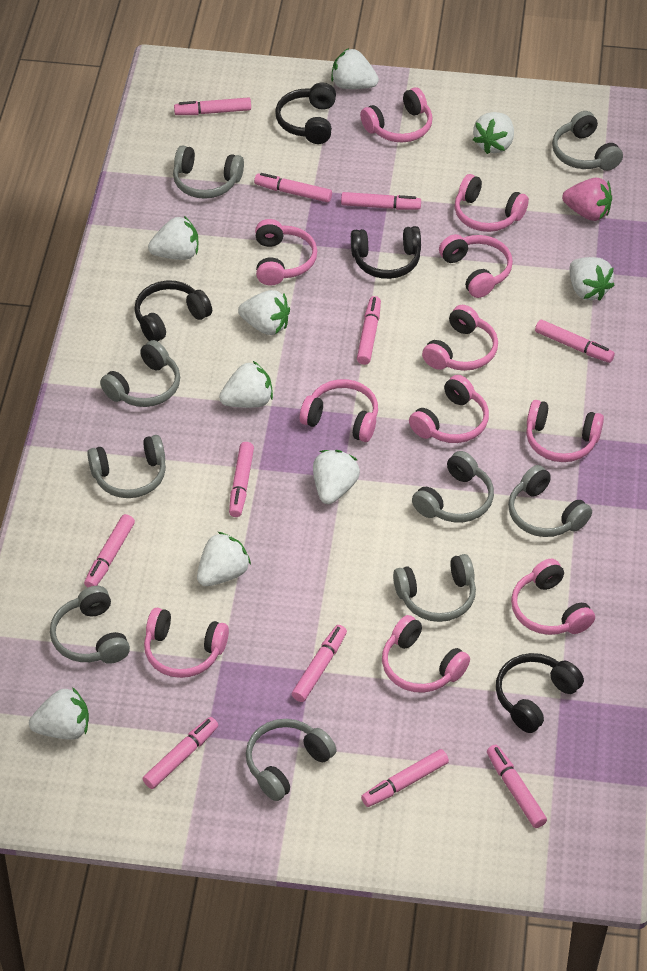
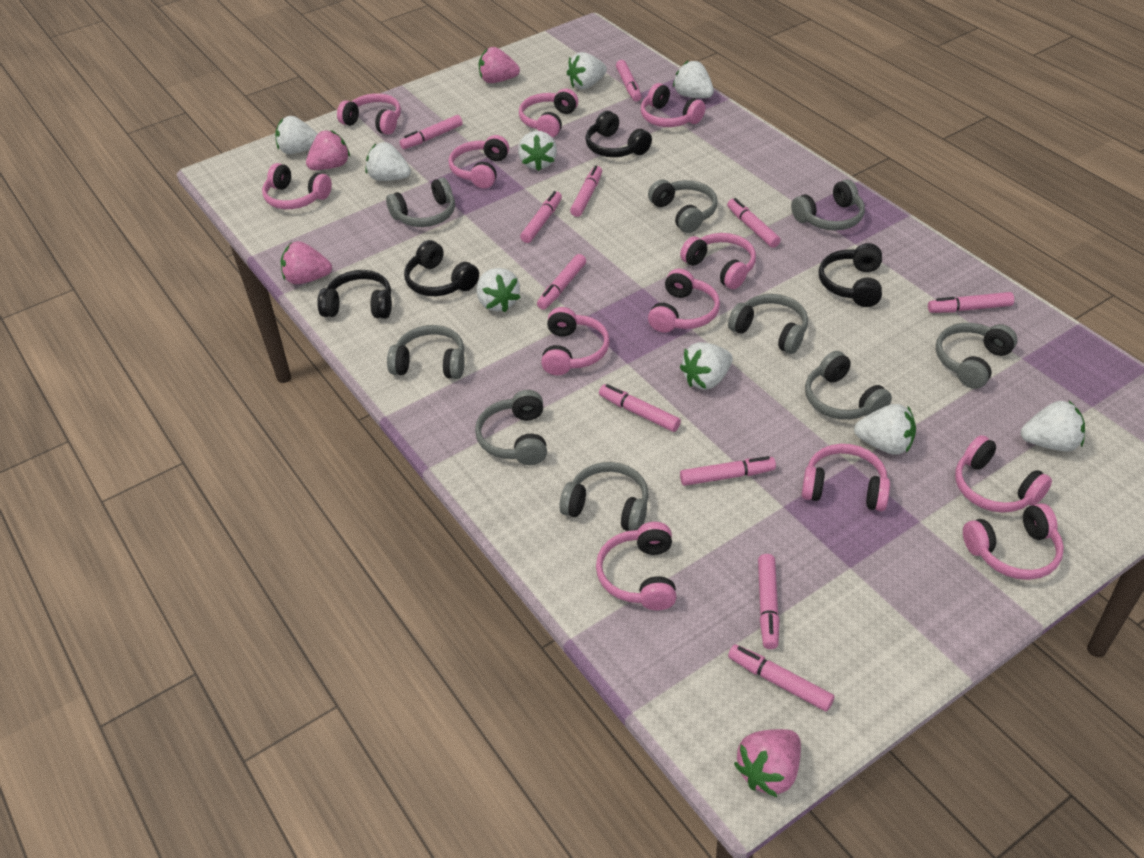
pink headphones: [144,608,229,678] [255,219,317,286] [300,379,378,442] [360,87,433,143] [382,615,470,693] [409,375,489,443] [422,305,498,371] [439,234,513,298] [455,174,529,232] [511,559,595,635] [526,400,604,462] = 11 -> [262,163,332,209] [337,93,401,135] [449,135,509,189] [519,89,578,137] [541,307,610,375] [596,522,676,610] [641,83,706,127] [648,269,720,333] [680,233,756,289] [802,444,890,511] [955,435,1052,513] [963,503,1064,580] = 12
pink strawberry: [562,178,612,221] = 1 -> [281,241,332,284] [306,130,350,170] [479,47,520,83] [734,729,801,797] = 4

